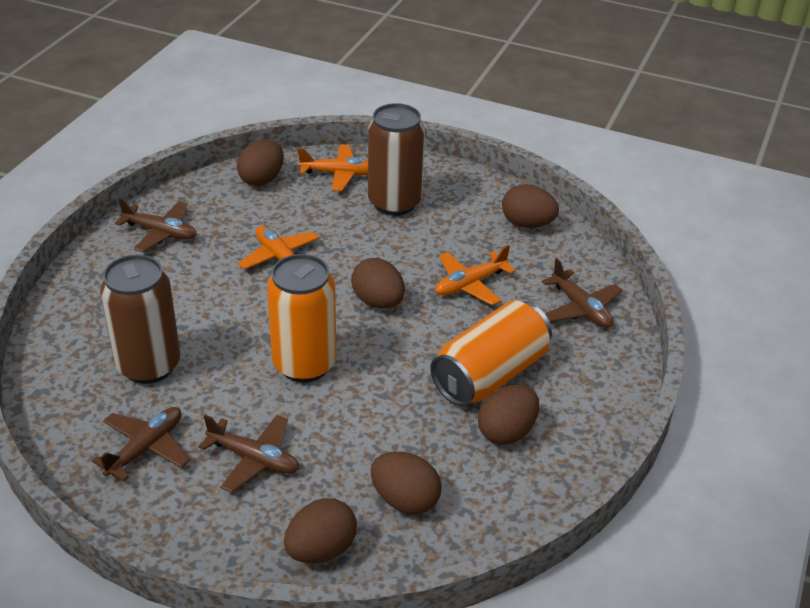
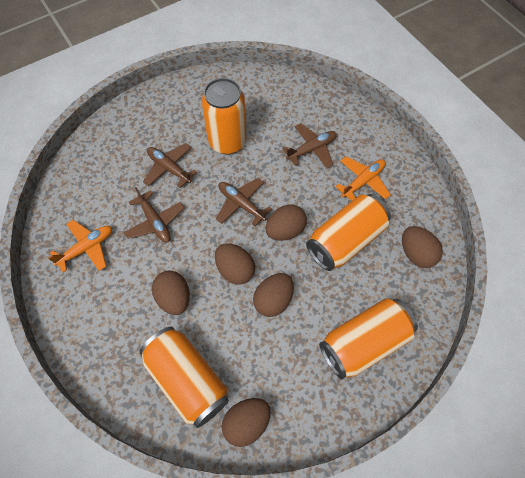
brown can: [100,255,180,384] [368,103,425,216] = 2 -> none = 0
orange can: [267,254,337,383] [430,300,552,406] = 2 -> [139,326,229,428] [202,78,247,155] [306,194,391,271] [319,298,418,380] = 4
orange plane: [238,226,319,270] [298,144,368,191] [435,245,516,306] = 3 -> [48,220,112,272] [335,156,391,201] = 2

